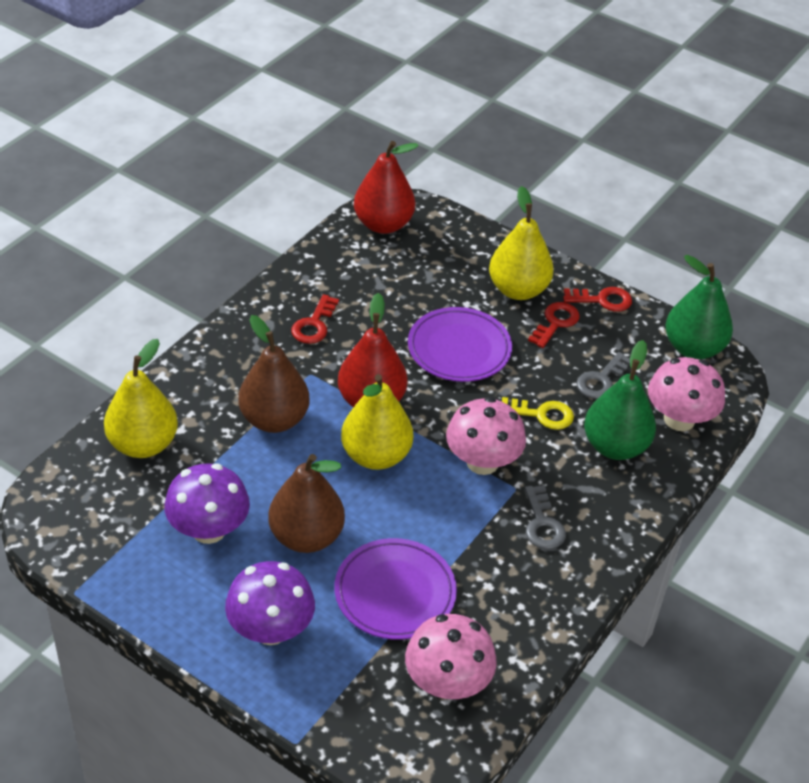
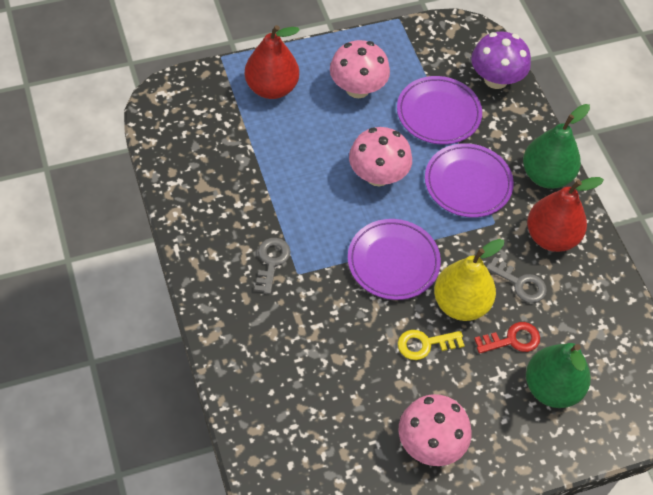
brown pear: [238,315,310,433] [269,454,345,553] = 2 -> none = 0
purple mushroom: [164,463,250,544] [225,561,315,645] = 2 -> [471,32,531,89] = 1
purple plate: [335,538,457,640] [408,307,512,382] = 2 -> [348,219,441,300] [397,76,482,145] [425,143,514,218] = 3
red key: [291,294,339,344] [528,302,580,348] [563,287,632,312] = 3 -> [474,322,540,354] = 1
yellow pear: [104,339,178,458] [341,374,413,470] [489,186,554,300] = 3 -> [434,239,504,321] = 1

